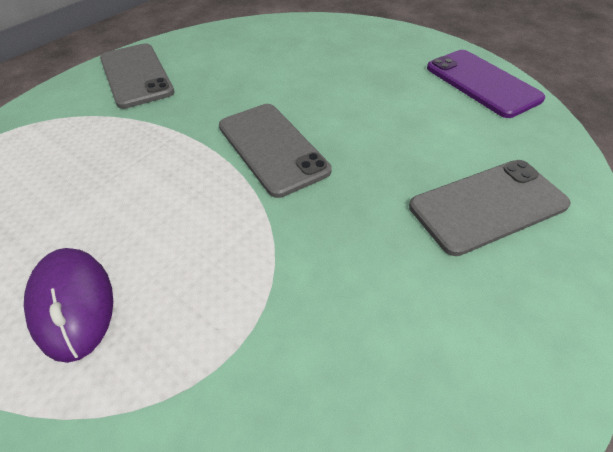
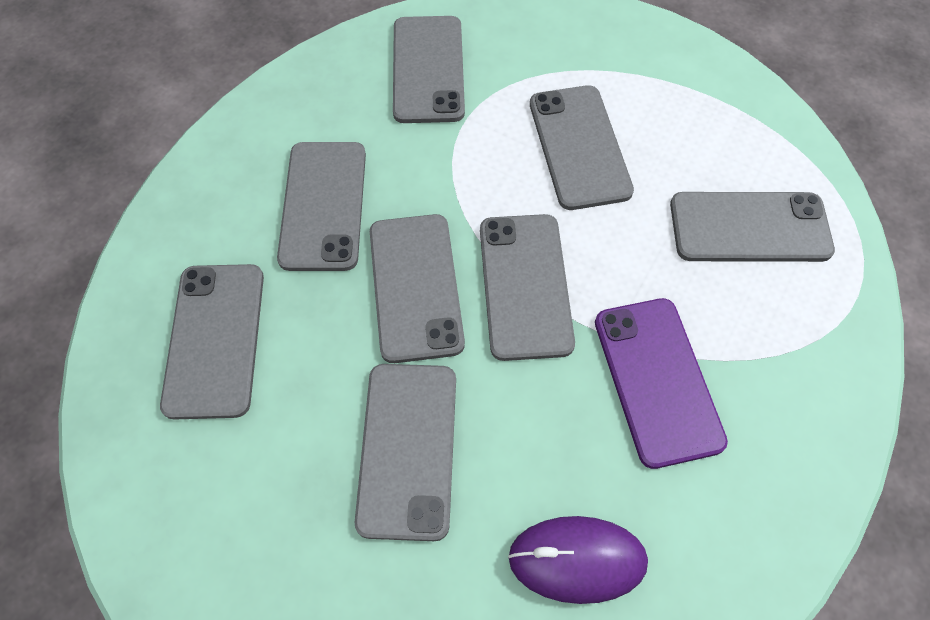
grey phone: [100,43,175,109] [219,104,332,198] [409,160,571,256] = 3 -> [160,264,264,420] [277,142,366,271] [355,364,456,541] [370,214,465,363] [393,16,465,123] [480,214,575,361] [530,85,634,210] [670,192,835,262] = 8

